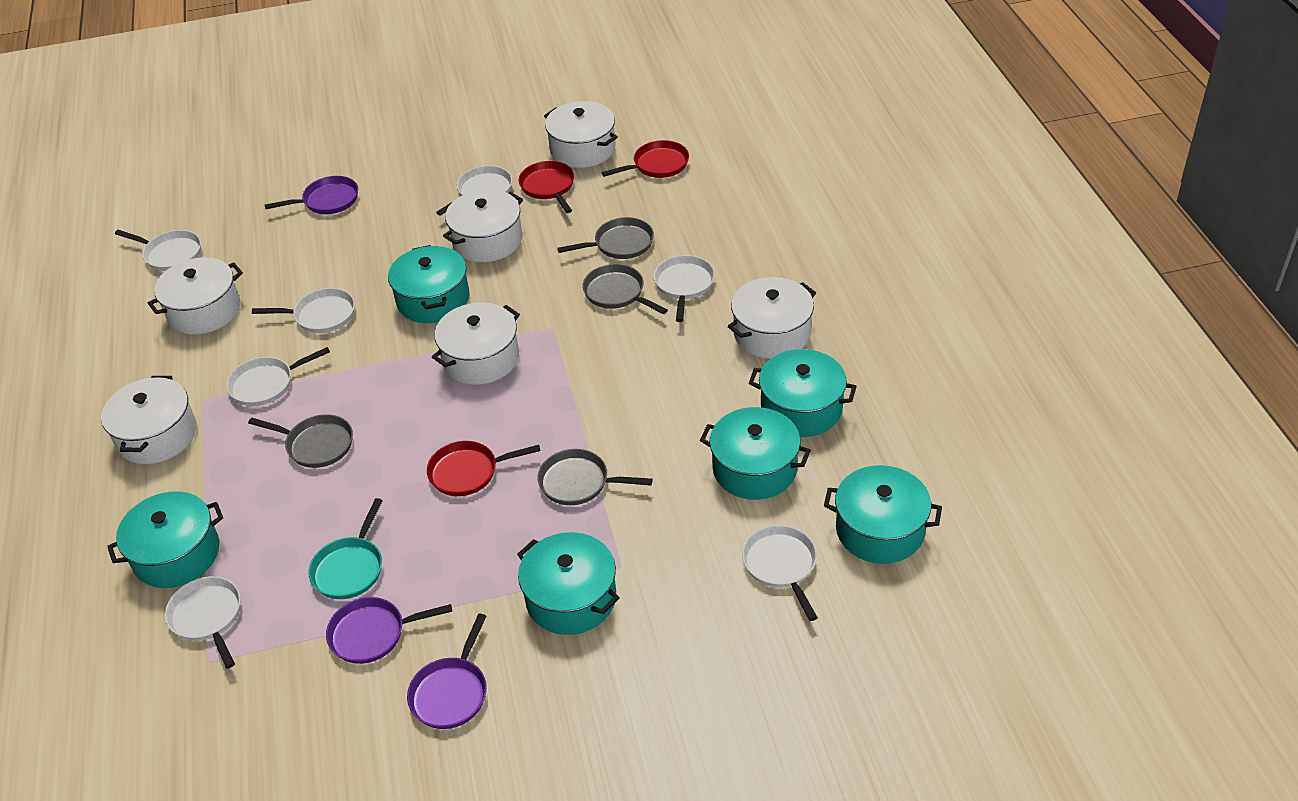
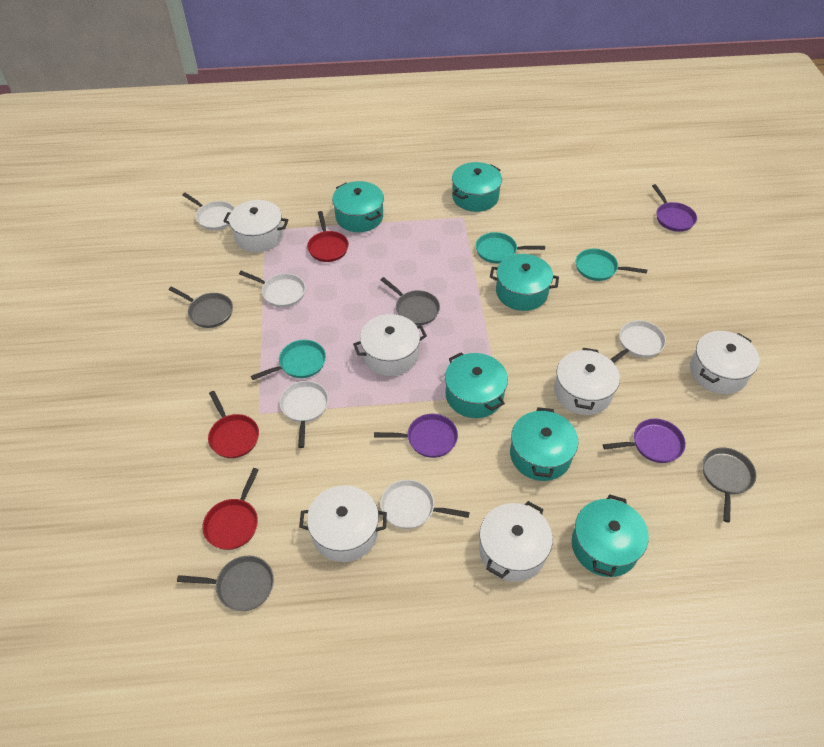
turquoise pan: [309,498,383,599] = 1 -> [251,340,326,380] [476,232,545,263] [575,249,647,281] = 3
white pan: [115,230,201,271] [165,576,241,669] [226,347,330,406] [252,288,355,333] [436,166,512,216] [654,255,715,322] [742,525,818,621] = 7 -> [182,193,235,230] [239,271,306,307] [279,381,329,448] [381,480,470,529] [610,320,666,363] = 5

